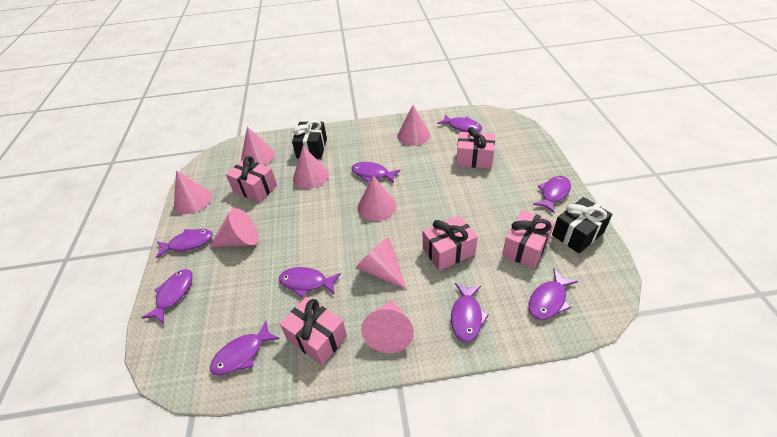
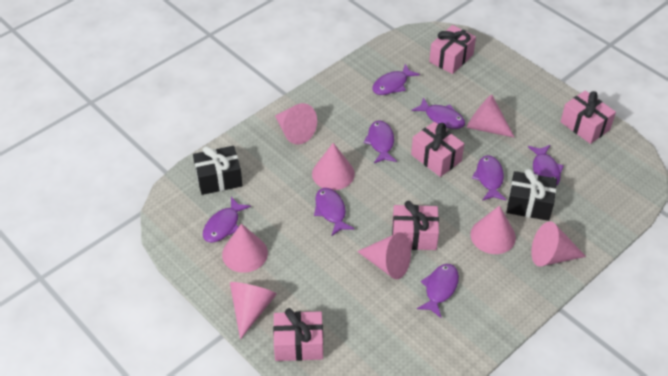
purple fish: [141,269,192,324] [156,229,213,259] [210,320,279,375] [279,267,341,297] [351,162,400,183] [437,114,482,132] [451,283,489,342] [529,269,578,320] [533,176,571,213] = 9 -> [203,197,251,243] [314,188,355,236] [363,120,397,163] [372,64,420,95] [412,97,465,129] [417,264,459,318] [472,155,506,201] [528,145,564,186] = 8

